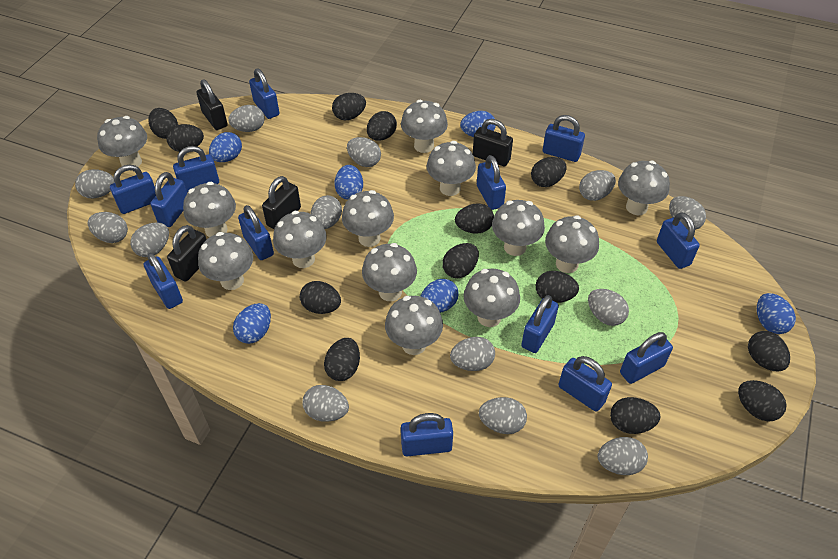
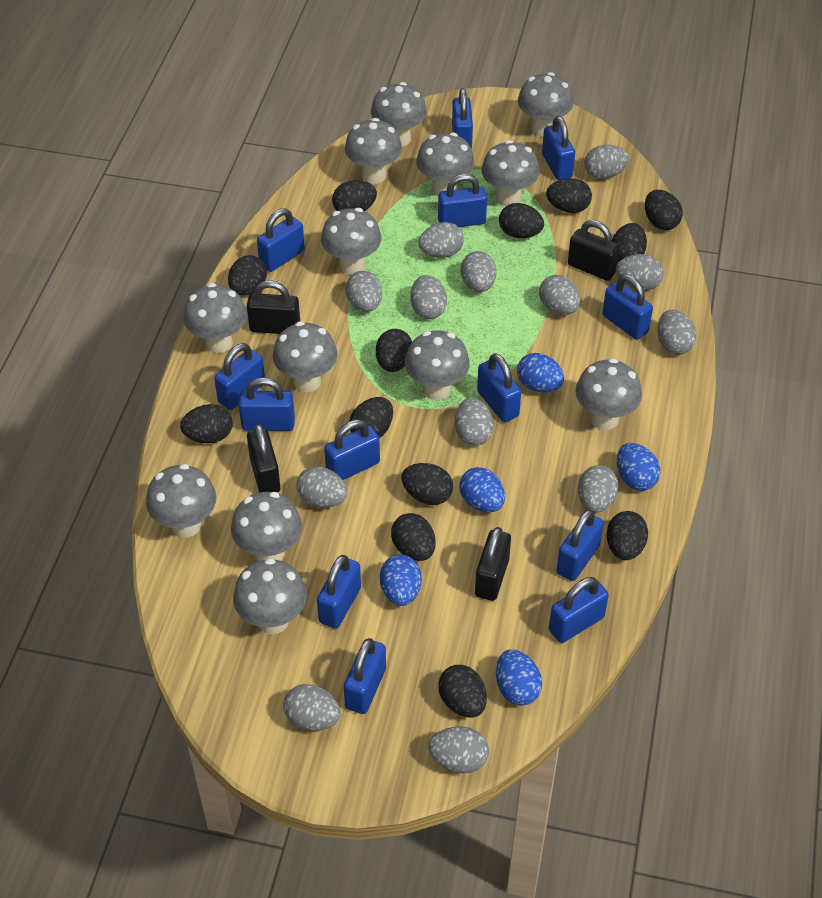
blue egg: [209,132,242,162] [233,303,271,344] [335,165,363,200] [421,279,459,313] [460,111,496,137] [757,293,796,334] = 6 -> [380,555,422,606] [459,467,505,512] [496,650,542,706] [517,353,564,392] [617,443,660,491] = 5

